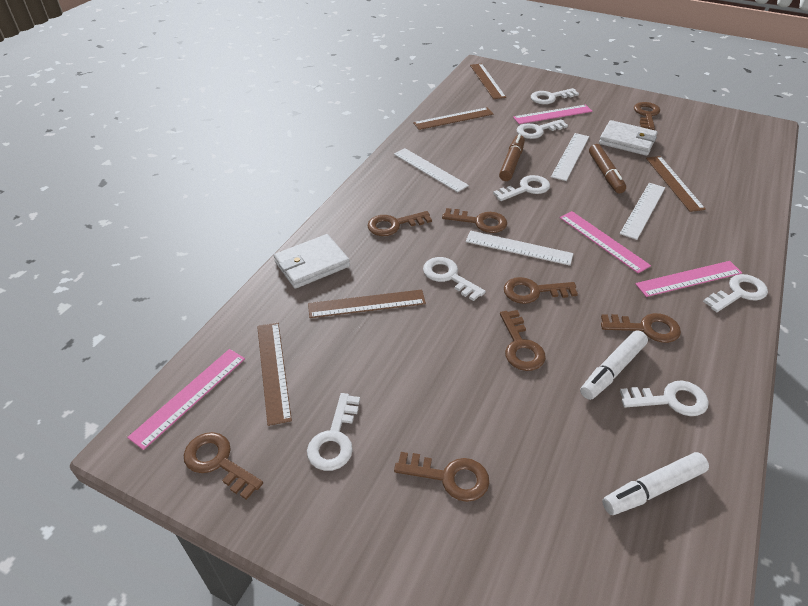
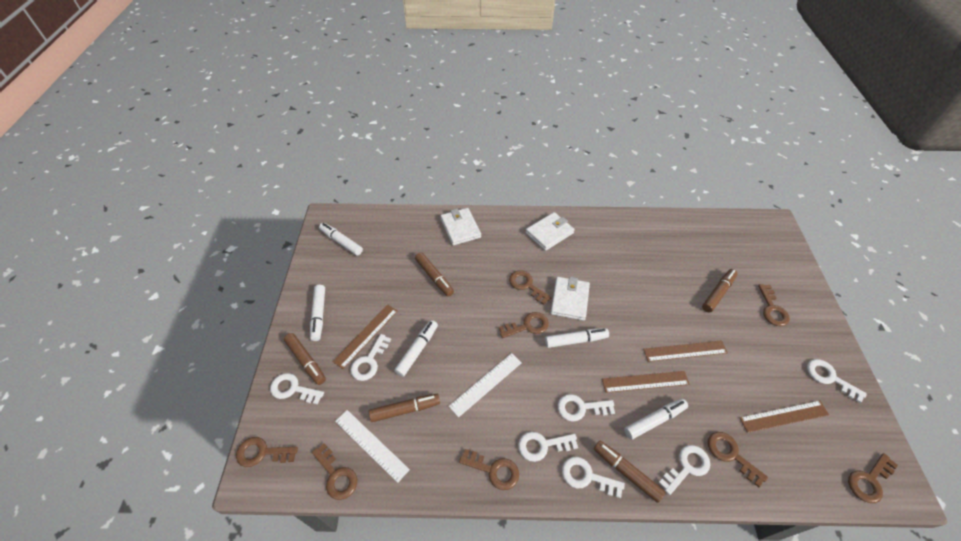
brown marker: [499,134,525,181] [589,144,626,194] = 2 -> [284,333,326,385] [369,394,440,422] [415,252,454,297] [594,441,665,503] [702,269,738,313] = 5
brown ruler: [257,322,292,426] [308,289,426,318] [413,107,493,130] [470,64,506,99] [646,156,706,212] = 5 -> [333,304,398,369] [602,371,690,393] [643,340,728,362] [740,401,829,433] = 4
pink ruler: [127,349,245,450] [513,105,592,124] [560,211,651,273] [635,261,742,297] = 4 -> none = 0
white marker: [580,330,648,400] [602,452,709,515] = 2 -> [310,285,325,341] [319,223,363,256] [394,320,438,377] [545,328,609,348] [624,398,688,440] = 5
white ruler: [394,148,469,192] [466,231,573,266] [551,133,589,181] [620,183,665,240] = 4 -> [335,410,410,483] [449,353,522,417] = 2
white wallet: [274,234,350,289] [599,120,658,156] = 2 -> [441,208,481,245] [526,212,575,251] [551,277,590,321] = 3

